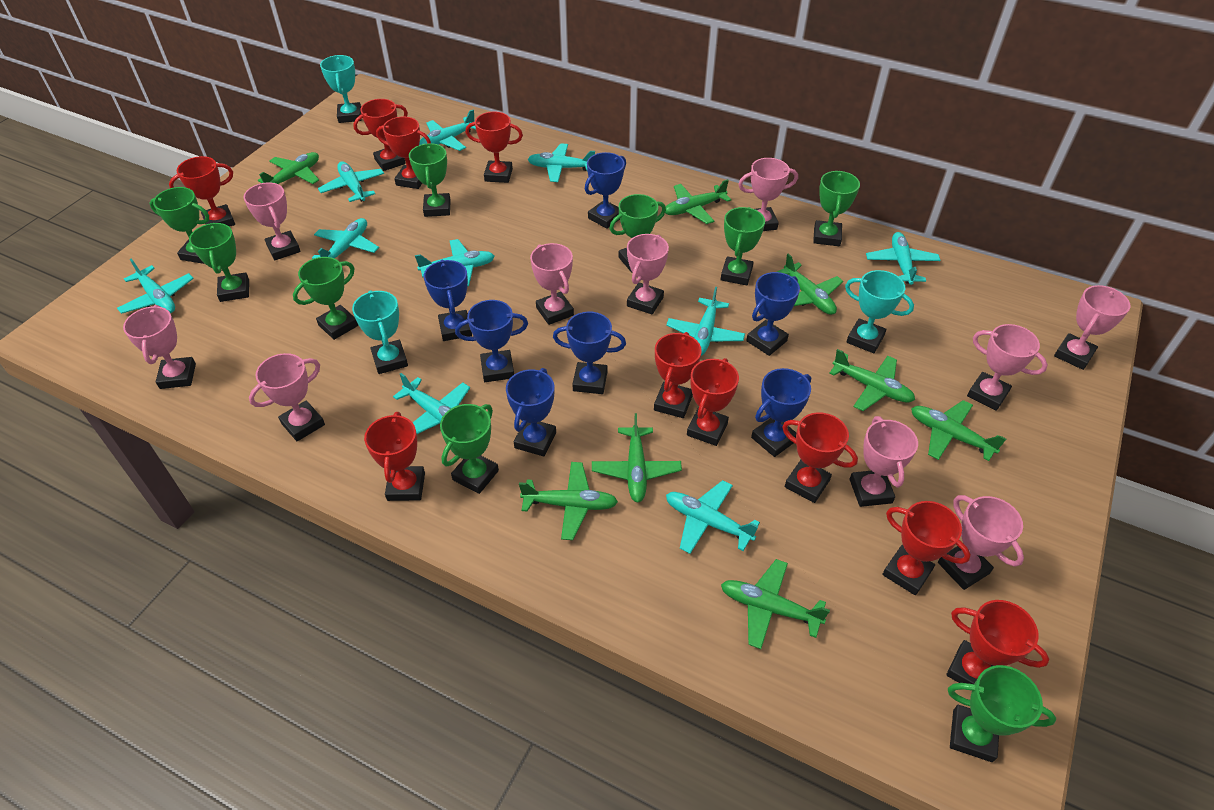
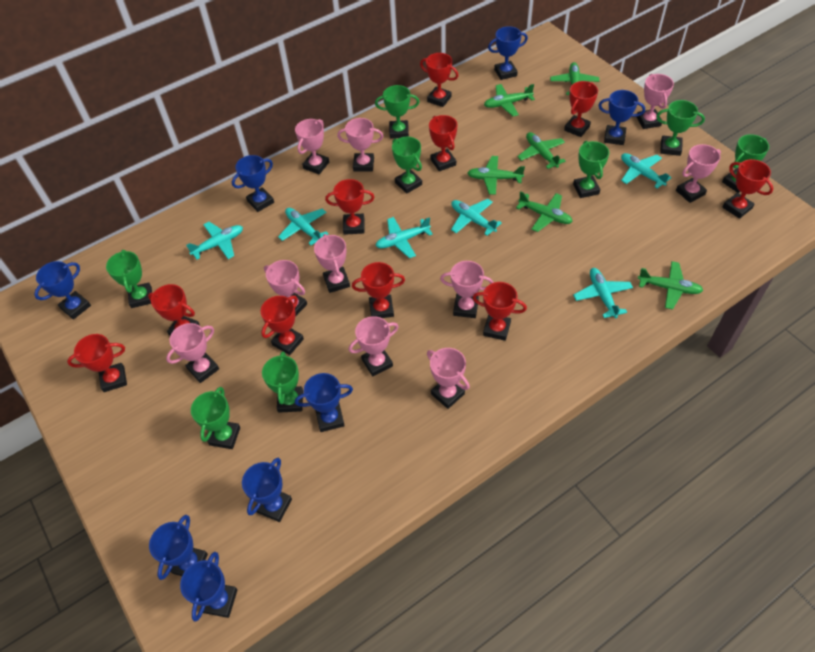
blue trophy: [424,259,472,341] [455,300,528,382] [506,368,556,457] [553,312,626,394] [585,152,626,229] [746,272,800,356] [751,368,811,457] = 7 -> [34,261,91,320] [149,515,208,580] [180,552,238,622] [232,155,274,212] [242,458,292,522] [295,373,353,432] [488,26,528,80] [598,90,645,145] = 8
green plane: [258,152,319,184] [519,462,618,540] [592,413,682,502] [665,179,731,224] [721,559,830,649] [777,253,843,315] [829,349,915,411] [911,400,1006,461] = 8 -> [468,156,525,195] [484,84,535,116] [516,191,573,232] [517,132,566,169] [550,62,600,95] [638,261,703,310] = 6
green trophy: [150,187,209,264] [189,223,249,302] [293,257,358,340] [409,143,451,217] [440,404,499,494] [609,194,666,273] [721,207,765,285] [813,171,860,246] [948,665,1056,762] = 9 -> [106,250,152,308] [191,387,240,449] [262,351,303,413] [375,85,419,139] [392,137,422,194] [573,141,609,198] [656,100,705,156] [722,134,769,193] = 8
turquoise plane: [117,259,194,314] [312,218,379,259] [318,161,384,202] [393,373,470,434] [415,239,495,287] [419,110,476,151] [528,143,595,182] [666,287,745,356] [666,480,760,554] [866,232,941,285] = 10 -> [186,222,243,260] [278,208,329,245] [375,217,433,258] [451,199,502,236] [573,268,633,318] [621,153,672,188] = 6
turquoise trophy: [320,55,362,123] [352,290,408,374] [845,270,914,353] = 3 -> none = 0

